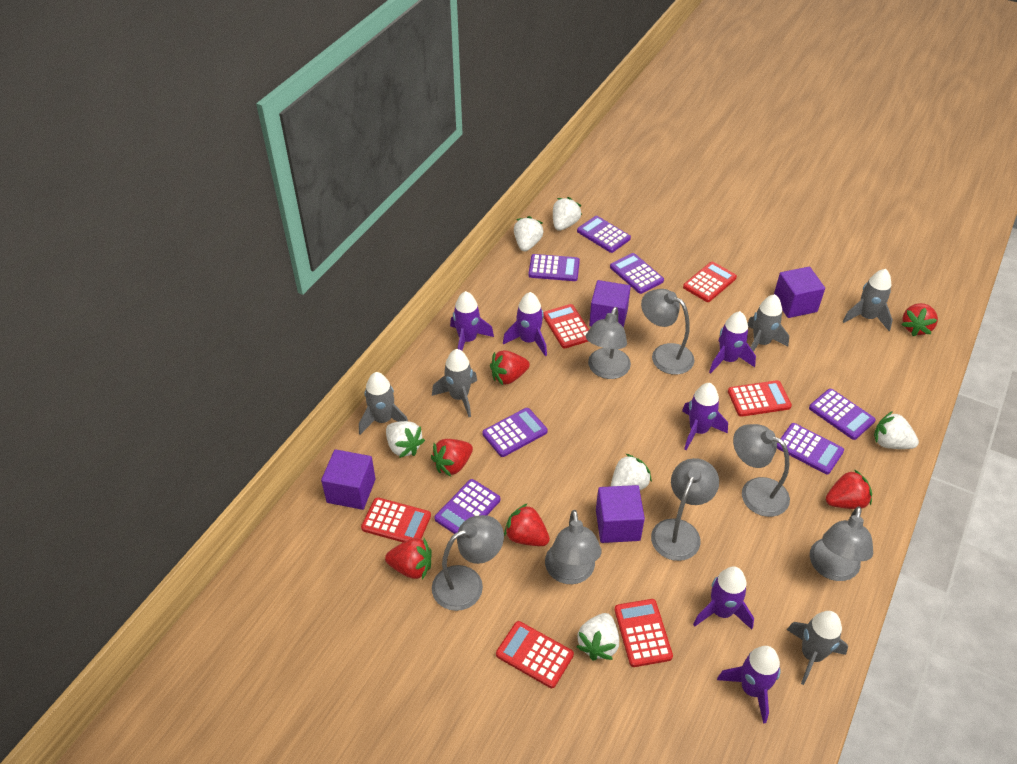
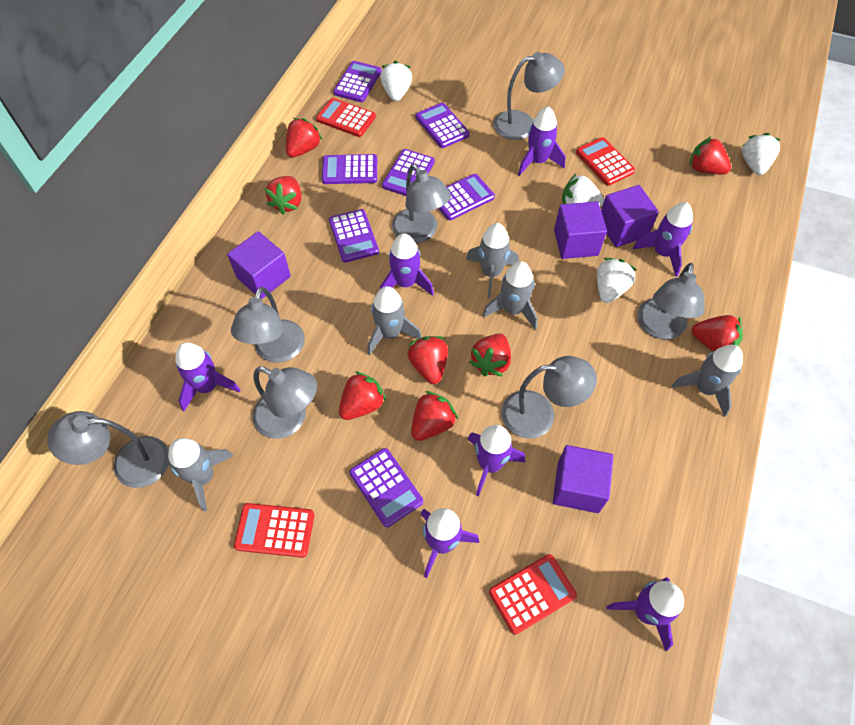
purple rocket: [450,291,494,351] [503,292,547,356] [682,383,728,450] [693,566,754,630] [709,311,756,374] [717,646,781,724] = 6 -> [175,342,240,411] [380,233,434,296] [421,508,479,578] [468,425,525,496] [518,106,565,176] [606,577,684,651] [633,202,693,277] = 7
red calculator: [361,497,431,542] [496,621,574,688] [543,304,589,349] [614,599,673,667] [683,262,737,302] [728,380,792,417] = 6 -> [234,503,315,558] [316,98,376,137] [489,554,577,635] [576,137,635,186] = 4
red strawberry: [385,538,432,579] [431,439,473,476] [490,350,530,385] [504,503,550,546] [826,469,872,509] [901,303,938,336] = 6 -> [264,176,302,215] [286,118,322,158] [339,371,386,420] [408,336,448,384] [411,391,458,441] [469,334,511,376] [690,136,731,175] [692,315,743,351] = 8
white strawberry: [386,421,425,458] [514,216,544,251] [553,197,582,231] [576,613,619,660] [611,454,652,490] [874,411,919,449] = 6 -> [380,61,412,101] [562,174,604,207] [597,258,637,303] [742,133,780,175] = 4

